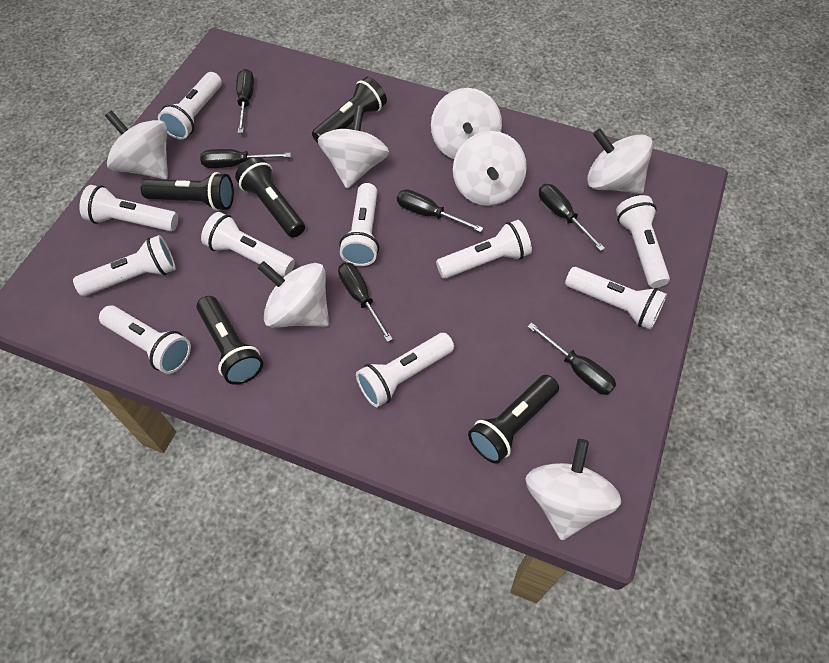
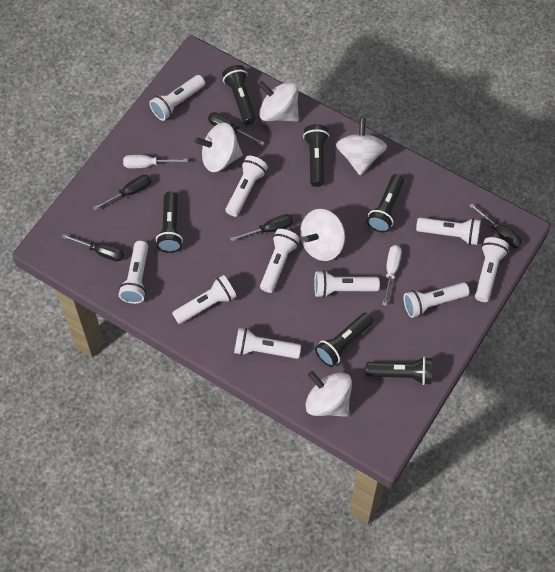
black flashlight: [141,172,234,211] [196,296,263,385] [235,157,305,238] [312,77,387,143] [468,375,559,464] = 5 -> [156,191,183,253] [222,65,256,125] [303,124,329,187] [315,313,373,367] [366,356,432,385] [367,174,404,233] = 6
black screwdriver: [200,149,291,168] [236,69,254,133] [338,262,393,342] [397,189,483,232] [528,323,616,395] [539,184,605,251] = 6 -> [62,234,124,262] [93,175,151,211] [208,112,264,145] [230,214,293,242] [469,203,523,248] = 5
white screwdriver: none = 0 -> [123,155,188,168] [382,245,402,306] = 2
white spinning top: [105,111,168,180] [258,261,329,328] [317,105,389,189] [431,88,502,159] [453,131,527,206] [525,439,621,540] [587,129,653,194] = 7 -> [195,123,243,172] [258,81,299,121] [300,209,345,261] [305,371,352,417] [336,118,387,175] = 5

